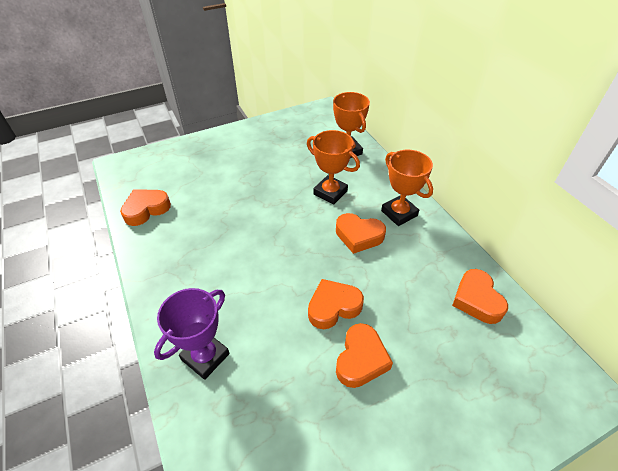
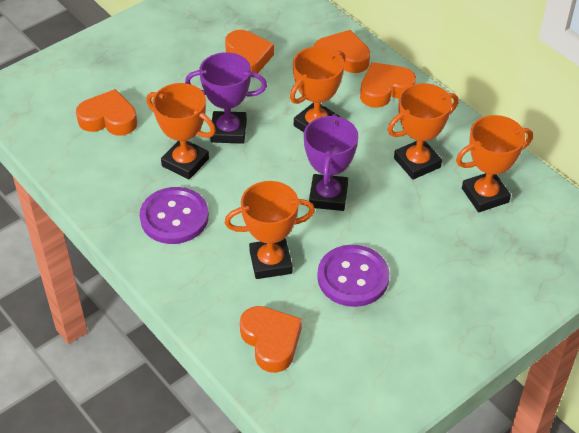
orange trophy: [307,130,360,204] [333,92,370,158] [381,150,433,226] = 3 -> [146,83,216,179] [225,181,315,279] [290,46,345,132] [388,83,458,180] [456,115,533,212] = 5
purple button: none = 0 -> [140,187,209,244] [317,245,389,307] = 2
purple trophy: [154,288,229,380] = 1 -> [185,52,267,144] [304,114,358,211] = 2

